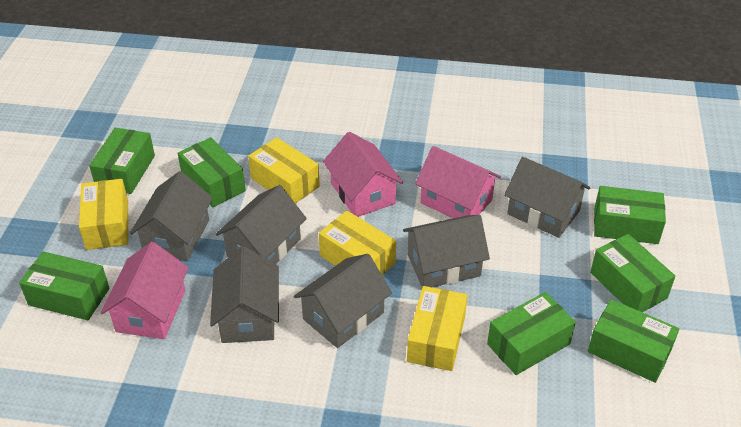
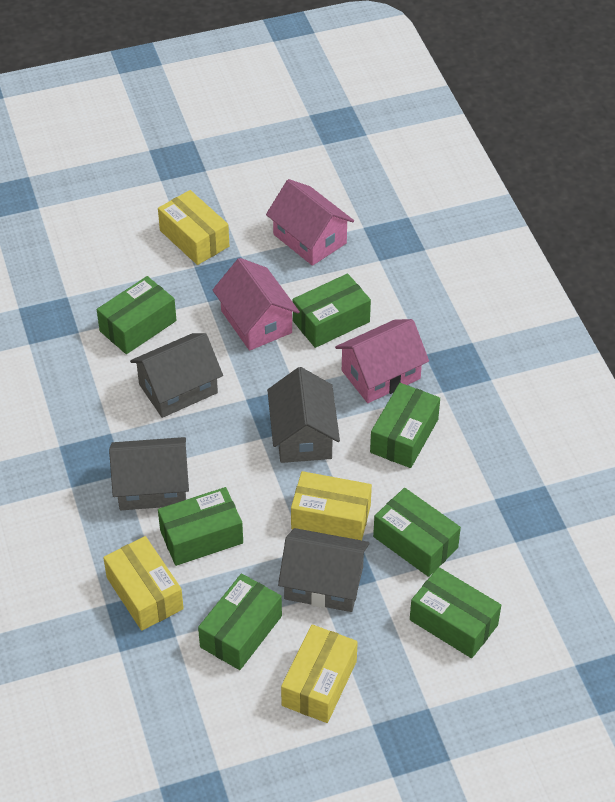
grey house: [130,171,213,261] [210,246,279,343] [216,185,307,264] [294,254,392,348] [403,215,490,287] [504,157,590,238] = 6 -> [109,437,189,510] [130,333,223,418] [267,367,340,463] [278,528,370,612] = 4

